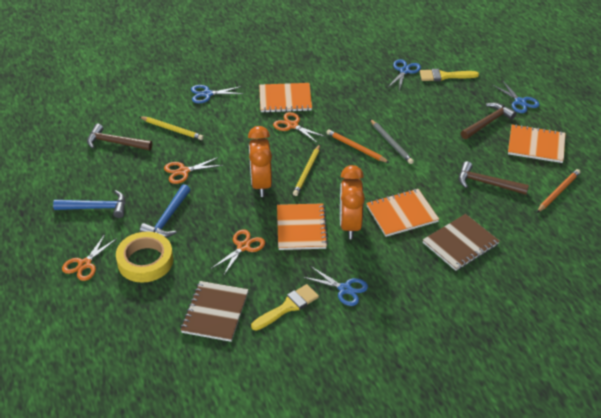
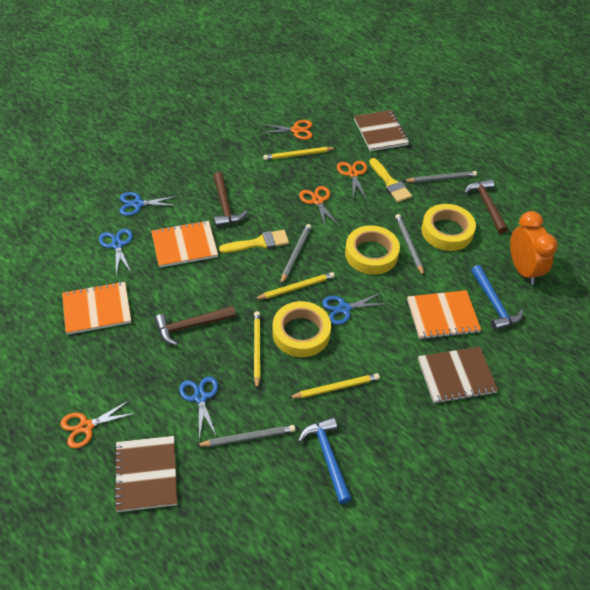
brown notebook: [181,281,249,342] [423,214,500,271] = 2 -> [114,436,177,512] [354,110,409,151] [418,347,498,403] = 3
grey pencil: [370,119,414,164] = 1 -> [196,425,295,447] [280,224,311,285] [395,214,424,276] [404,171,477,183] = 4
orange clock: [248,126,272,197] [340,165,365,239] = 2 -> [510,211,558,285] = 1
orange notebook: [259,83,312,113] [277,203,328,250] [366,189,439,237] [508,124,566,163] = 4 -> [62,281,131,335] [151,221,218,268] [407,290,481,339] = 3
orange pencil: [326,129,390,163] [537,169,580,213] = 2 -> none = 0
yellow pencil: [139,116,204,140] [293,144,320,196] = 2 -> [254,272,335,300] [254,311,260,389] [263,147,336,160] [289,373,380,398] = 4
yellow tape: [116,232,173,283] = 1 -> [273,301,331,357] [345,225,400,275] [421,204,476,251] = 3

